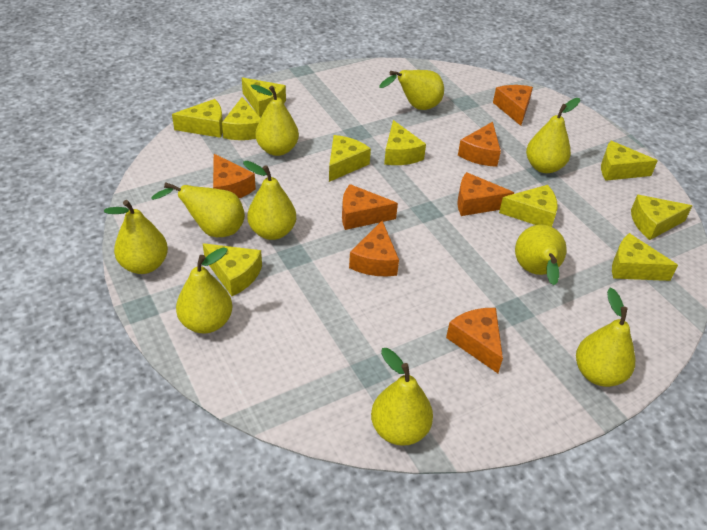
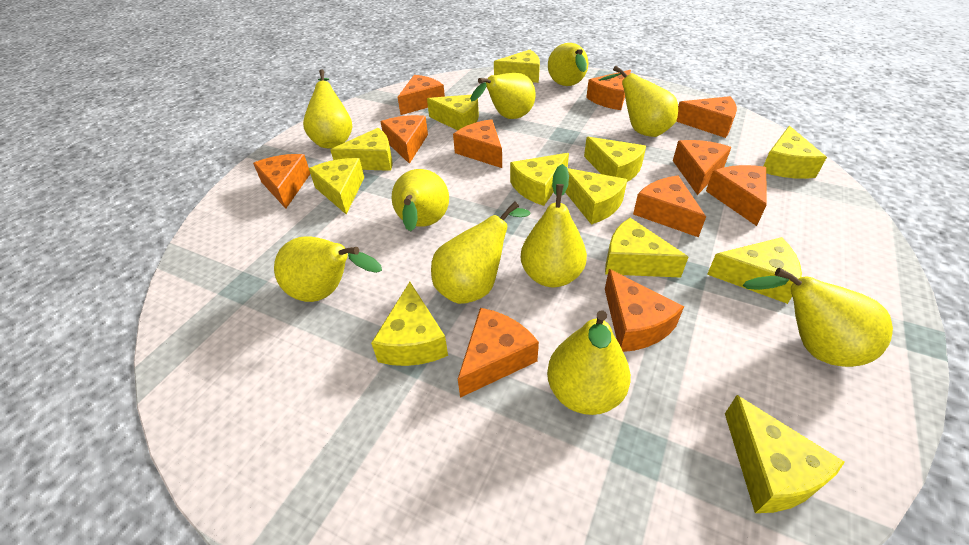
orange cheese: [213,154,256,198] [342,184,398,230] [349,221,399,276] [446,308,503,373] [457,172,514,216] [458,122,501,167] [493,85,533,126] = 7 -> [253,154,310,209] [380,115,428,164] [398,75,445,115] [453,119,502,168] [458,308,539,398] [586,70,631,110] [605,269,684,352] [633,176,706,237] [673,140,731,195] [676,96,737,138] [706,165,767,226] = 11
yellow cheese: [172,99,223,138] [203,243,262,296] [222,97,261,140] [242,77,286,117] [329,135,371,182] [384,120,426,165] [499,185,557,227] [601,141,658,181] [612,233,678,281] [631,195,692,240] = 10 -> [309,158,364,214] [330,128,392,171] [371,282,448,366] [427,95,479,131] [494,50,540,83] [510,153,569,206] [565,168,627,225] [584,137,646,182] [605,218,688,278] [707,237,802,304] [725,395,845,513] [763,126,827,179] = 12

